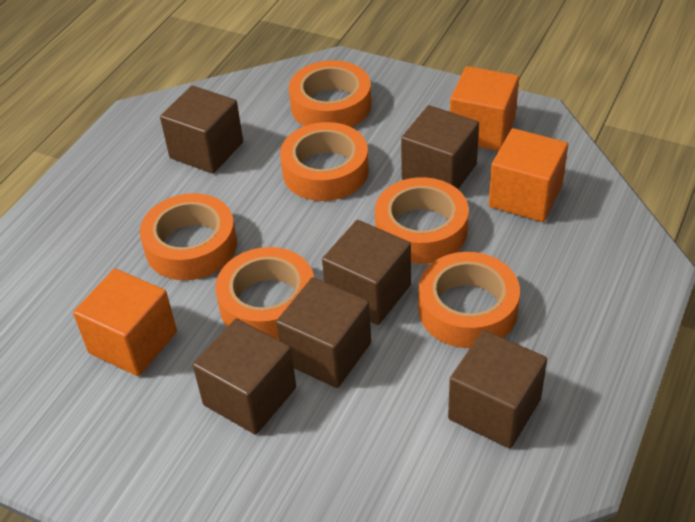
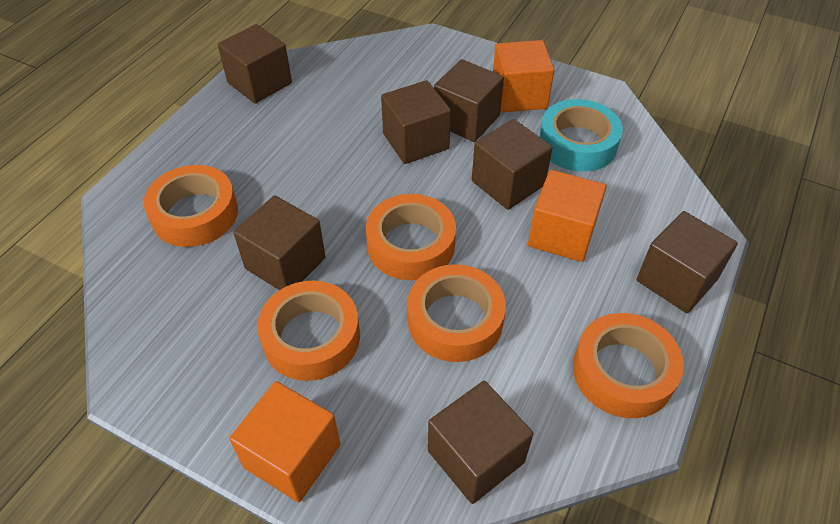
brown cube: [160,86,243,174] [193,319,296,434] [276,277,371,388] [322,220,411,325] [401,105,479,189] [448,330,547,448] = 6 -> [218,24,292,104] [233,195,326,290] [381,80,451,164] [428,381,533,504] [434,59,504,142] [472,119,553,210] [637,211,738,313] = 7
orange tape: [140,193,237,280] [215,247,314,340] [280,122,369,201] [289,60,371,127] [375,177,469,264] [418,252,520,348] = 6 -> [144,165,238,247] [257,281,360,381] [366,194,456,280] [407,264,506,362] [573,313,684,418] = 5
turquoise tape: none = 0 -> [539,99,623,172] = 1

